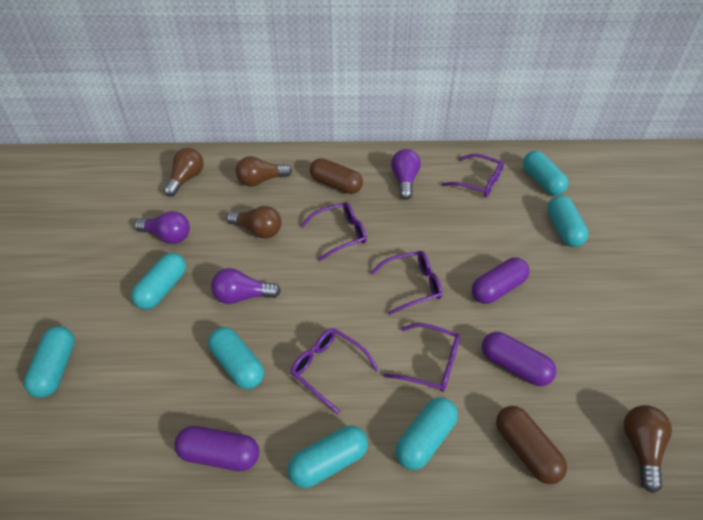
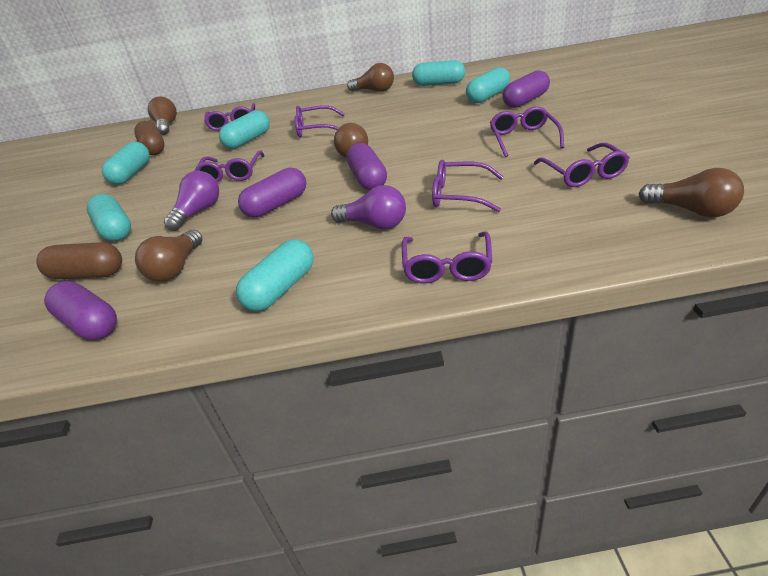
brown light bulb: [163,148,204,197] [227,206,282,239] [236,156,292,187] [624,405,672,493] = 4 -> [135,229,203,282] [148,97,177,135] [334,123,368,158] [347,63,394,92] [639,168,744,217] = 5
purple capsule: [175,426,259,471] [472,257,530,304] [482,332,556,386] = 3 -> [44,281,117,340] [238,168,306,218] [347,143,387,190] [502,70,550,108] = 4
purple glasses: [290,328,379,414] [301,202,367,261] [371,251,443,315] [383,323,460,392] [442,154,504,197] = 5 -> [194,151,265,183] [204,103,255,131] [295,105,345,138] [402,232,492,284] [432,160,504,212] [490,106,564,157] [534,143,630,187] = 7
purple light bulb: [134,211,190,244] [211,268,281,304] [391,149,421,200] = 3 -> [164,171,219,231] [331,185,406,230] = 2
turquoise capsule: [24,326,75,398] [131,253,186,310] [208,327,264,389] [288,426,368,488] [395,397,458,470] [523,151,568,195] [547,195,588,247] = 7 -> [87,194,131,241] [102,142,150,185] [219,110,270,149] [236,239,314,311] [412,60,465,86] [466,67,510,103] = 6

